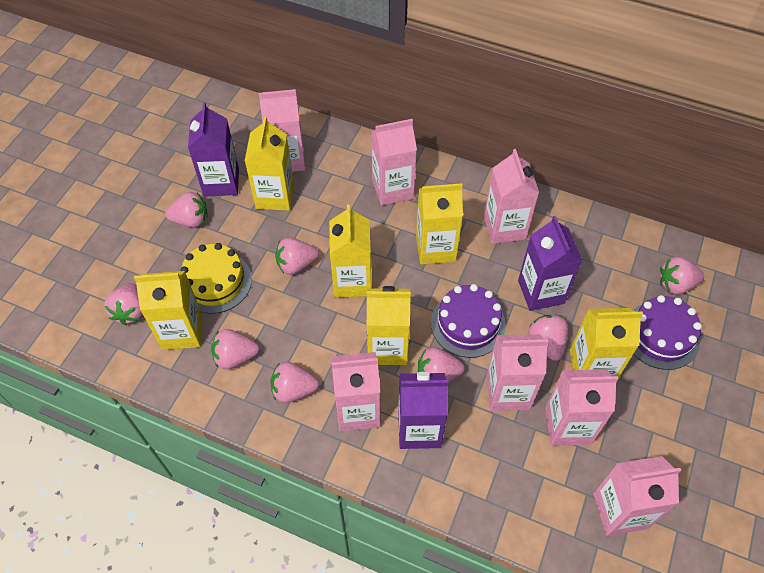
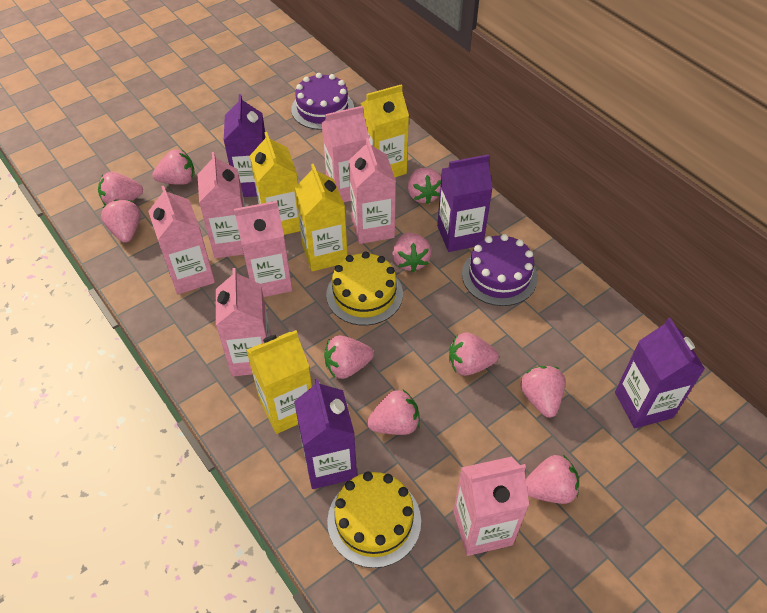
pink strawberry: [104,283,143,325] [165,192,208,228] [211,329,259,369] [270,362,319,403] [276,237,319,275] [418,347,464,383] [529,315,569,361] [660,256,704,295] = 8 -> [98,172,143,205] [101,199,141,243] [152,150,195,185] [324,335,374,379] [367,390,419,435] [392,232,431,272] [408,168,441,204] [449,332,499,376] [520,366,565,418] [526,455,579,504] = 10
purple carton: [188,102,239,197] [398,372,448,449] [518,216,583,311] = 3 -> [224,94,265,197] [294,379,357,489] [437,155,493,252] [615,318,705,428] = 4
yellow cake: [181,243,252,314] = 1 -> [326,251,403,326] [327,471,421,568] = 2
yellow carton: [134,271,202,350] [245,116,294,211] [329,204,371,298] [367,286,411,365] [416,183,463,265] [570,308,643,378] = 6 -> [246,330,312,434] [250,132,300,235] [295,164,348,271] [360,84,409,177] = 4

